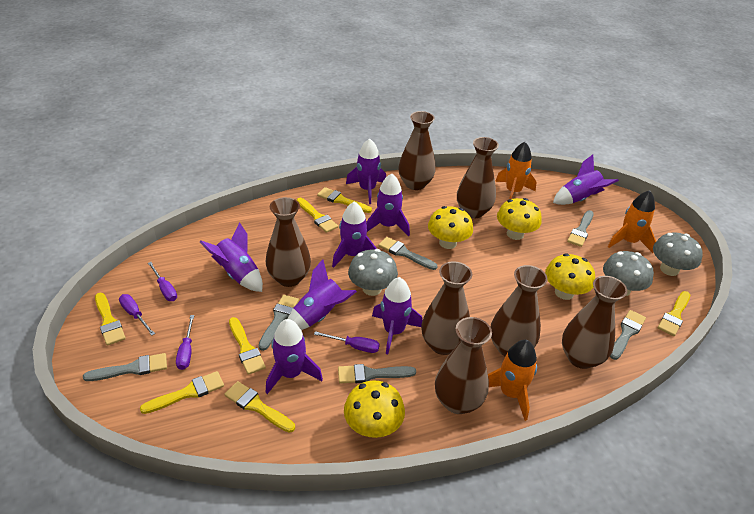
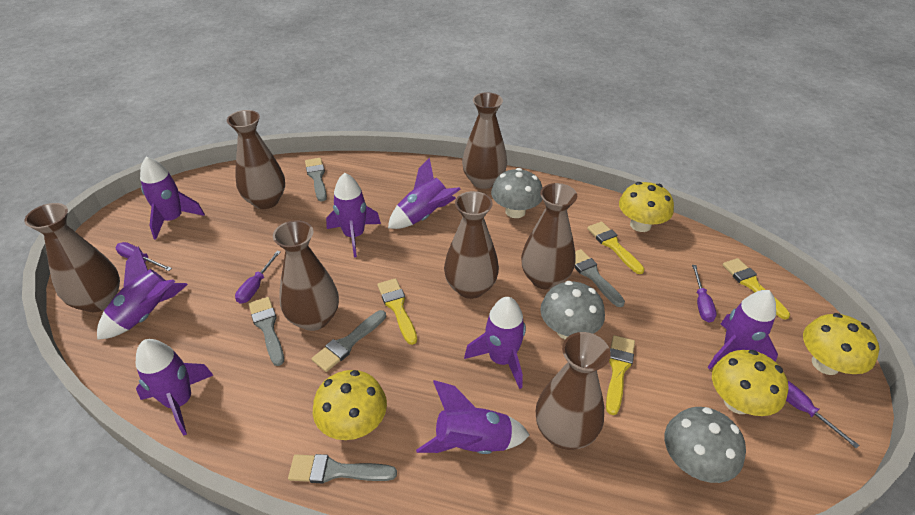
grey brush: [83,353,167,381] [258,295,299,351] [338,364,416,383] [378,237,438,270] [567,210,594,247] [610,310,646,360] = 6 -> [249,297,284,366] [288,454,397,484] [305,158,327,202] [312,310,386,372] [575,249,625,307] = 5
orange rocket: [488,340,537,421] [495,142,536,199] [608,190,656,253] = 3 -> none = 0
yellow brush: [95,293,126,346] [140,371,224,414] [224,381,295,433] [229,317,266,375] [297,198,338,233] [317,187,372,213] [658,291,690,336] = 7 -> [377,278,417,345] [587,222,644,274] [606,335,635,415] [723,258,790,320] = 4

